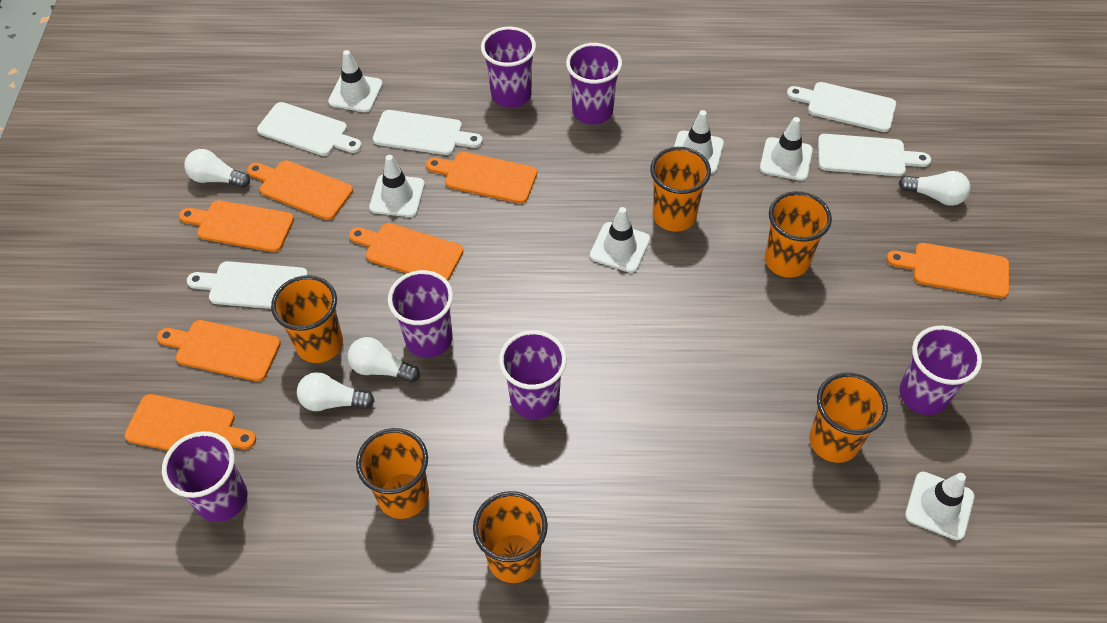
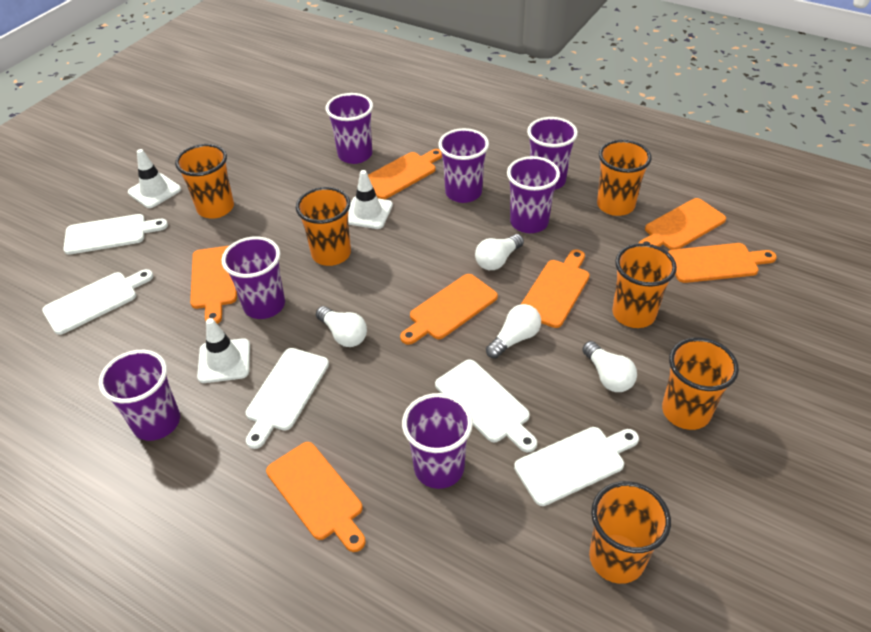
purple cup: [162,431,247,522] [388,270,453,358] [481,27,536,108] [499,330,567,419] [566,43,622,124] [899,326,982,415] = 6 -> [99,350,180,441] [222,236,285,319] [326,93,373,164] [402,393,473,489] [438,128,489,203] [507,156,560,233] [527,117,578,190] = 7
white traffic cone: [328,50,383,112] [369,155,425,217] [590,207,650,273] [674,110,724,174] [760,117,813,181] [905,472,974,540] = 6 -> [128,149,181,208] [197,318,250,383] [348,170,393,229] = 3

